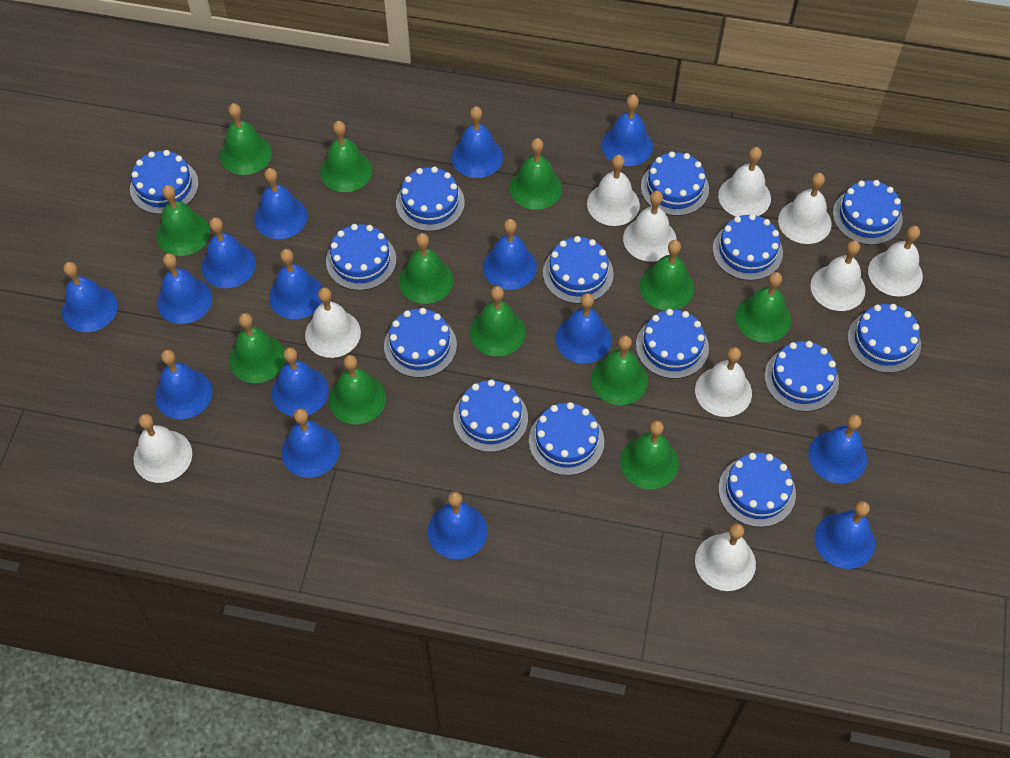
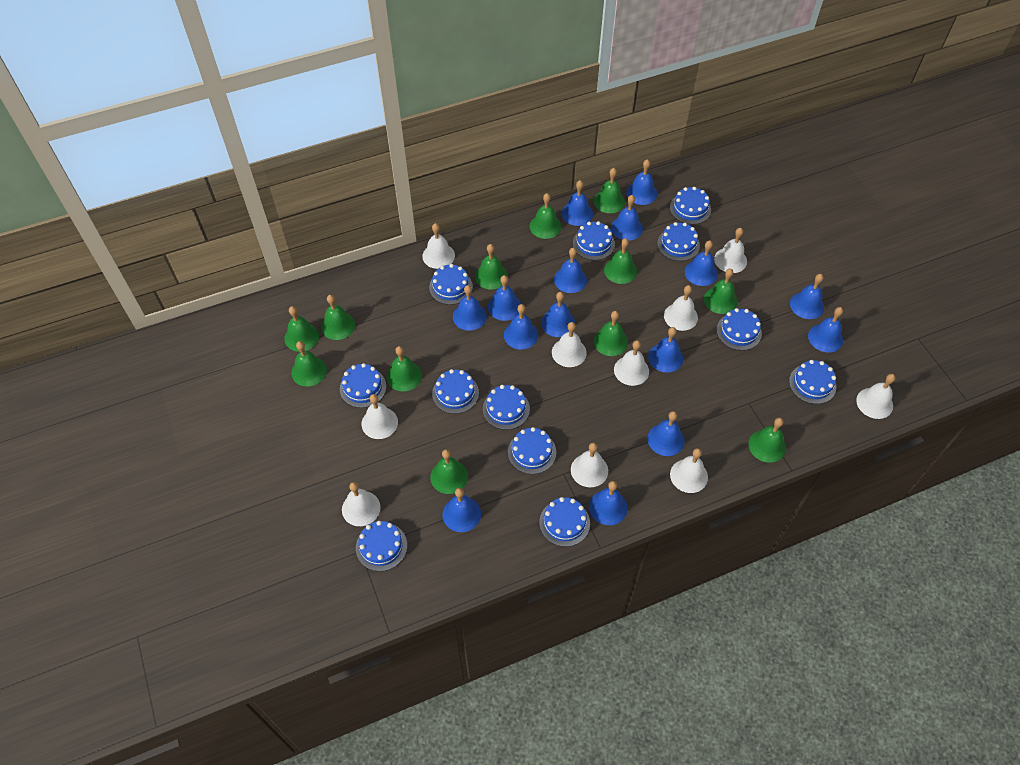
blue cake: [130,150,199,214] [326,224,396,290] [384,308,457,378] [396,166,465,231] [453,379,528,452] [529,402,604,476] [543,236,614,304] [636,309,709,379] [641,151,709,216] [713,214,783,281] [718,453,796,527] [764,341,839,412] [833,180,903,245] [847,304,921,373] = 14 -> [340,363,386,408] [356,521,407,571] [429,264,473,305] [432,369,479,414] [483,385,530,430] [508,427,556,474] [539,497,590,547] [573,221,615,260] [657,222,700,261] [670,187,711,225] [717,308,762,350] [789,360,836,404] = 12

